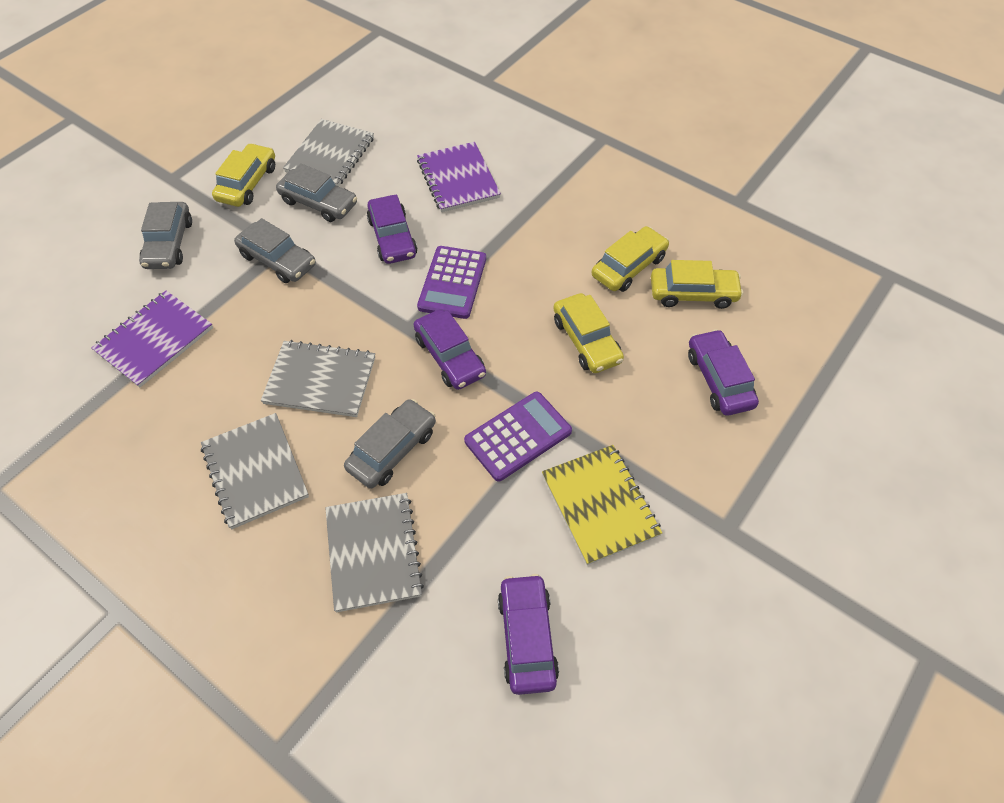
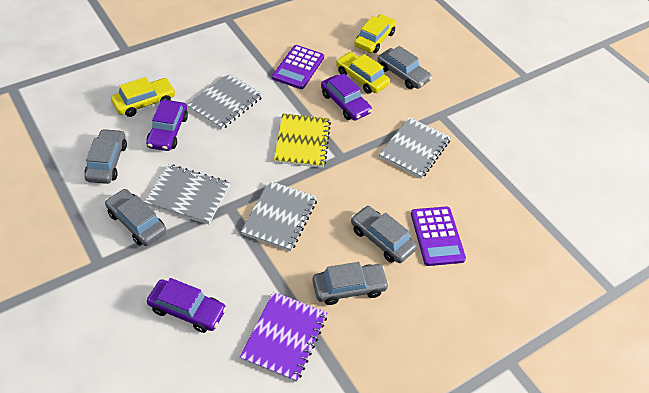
grey car: [139,202,192,269] [234,218,316,283] [276,163,357,222] [344,399,436,489] = 4 -> [84,129,127,184] [105,189,167,246] [312,262,389,305] [351,206,417,263] [377,46,432,89] = 5
purple car: [367,195,417,264] [413,309,486,390] [498,574,559,695] [688,329,759,416] = 4 -> [146,100,188,151] [147,278,227,333] [321,73,372,121] = 3
purple notebook: [91,290,213,388] [417,142,501,212] = 2 -> [240,292,327,382] = 1
yellow car: [212,143,275,207] [553,293,624,373] [592,226,669,292] [651,260,743,309] = 4 -> [111,77,176,117] [336,52,390,94] [354,14,396,53] = 3

